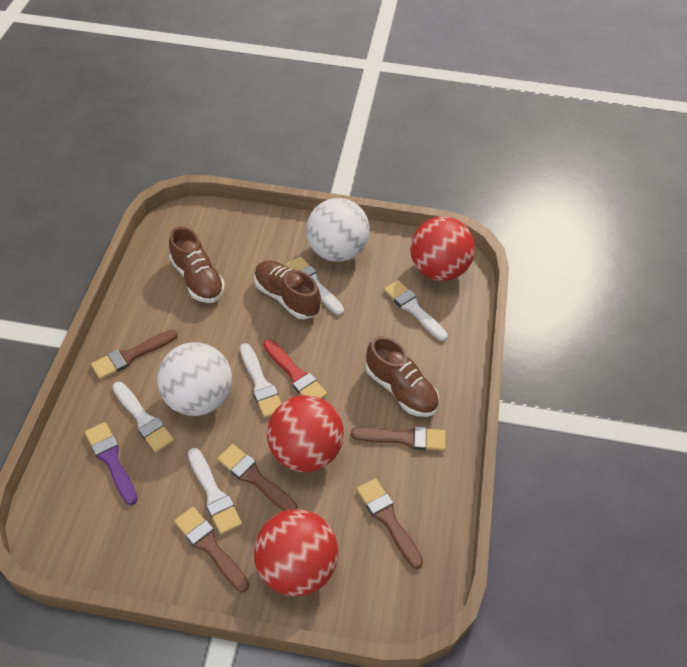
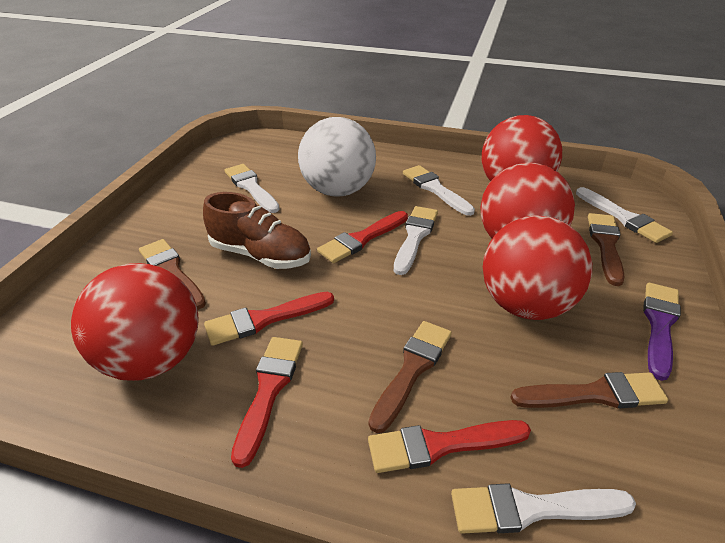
brown brush: [91,330,178,379] [174,507,249,592] [217,444,298,511] [351,426,446,451] [357,478,423,569] = 5 -> [139,239,206,310] [368,321,452,433] [510,372,668,408] [588,213,625,286] = 4
brown shoe: [169,226,225,303] [254,260,321,319] [366,336,439,417] = 3 -> [203,192,311,269] = 1
red ball: [254,509,338,597] [267,395,344,472] [410,216,475,281] = 3 -> [71,263,199,381] [480,163,575,238] [482,115,562,181] [483,216,592,320] = 4
red brush: [263,339,327,399] = 1 -> [204,292,334,346] [231,337,303,468] [317,211,408,263] [368,420,531,473] = 4
white ball: [157,342,232,416] [306,198,370,262] = 2 -> [298,117,376,197] = 1

